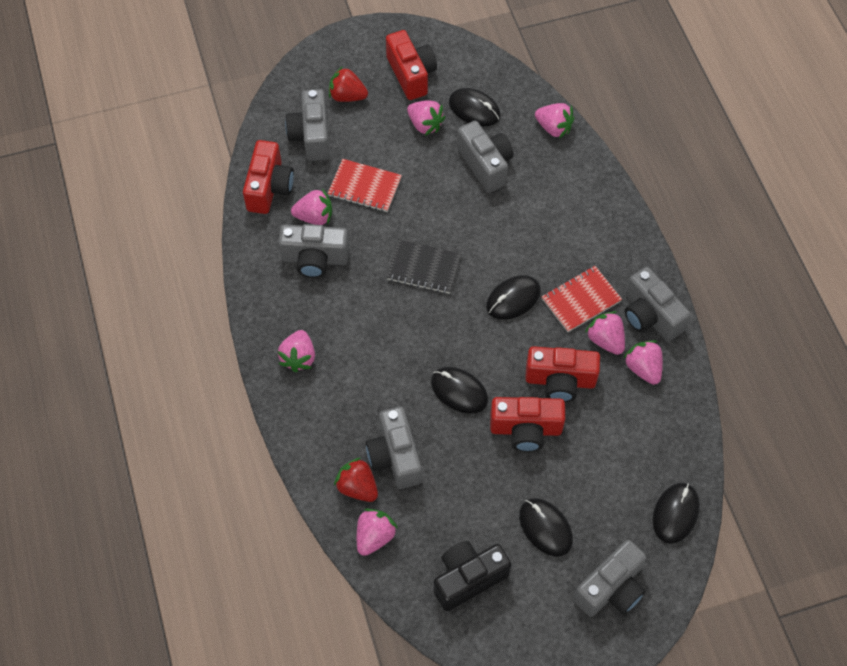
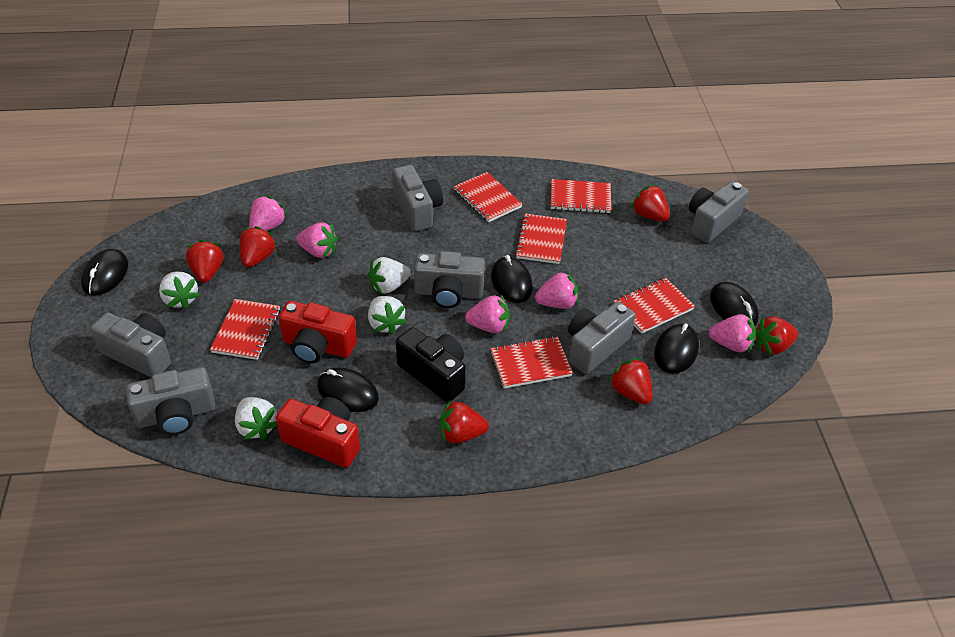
black notebook: [387,240,461,294] = 1 -> none = 0
pink strawberry: [278,330,315,372] [291,188,332,225] [357,509,398,556] [407,100,445,136] [535,103,574,139] [585,311,625,355] [623,340,663,385] = 7 -> [249,196,287,231] [296,222,338,258] [465,295,510,333] [535,271,578,309] [709,314,756,352] = 5
red camera: [243,140,294,214] [386,30,437,100] [490,397,565,452] [525,346,600,402] = 4 -> [276,397,360,468] [279,301,357,363] = 2
red notebook: [328,159,402,212] [542,266,622,332] = 2 -> [210,299,280,360] [454,172,522,222] [491,336,573,388] [515,214,567,264] [551,179,611,213] [614,278,695,334] = 6
red strawberry: [329,66,368,102] [334,457,378,502] = 2 -> [186,240,223,283] [239,226,277,268] [440,401,489,444] [609,358,652,404] [631,185,670,221] [755,316,798,355] = 6
white strawberry: none = 0 -> [159,271,200,309] [235,397,277,440] [368,257,411,294] [368,296,407,335] = 4

